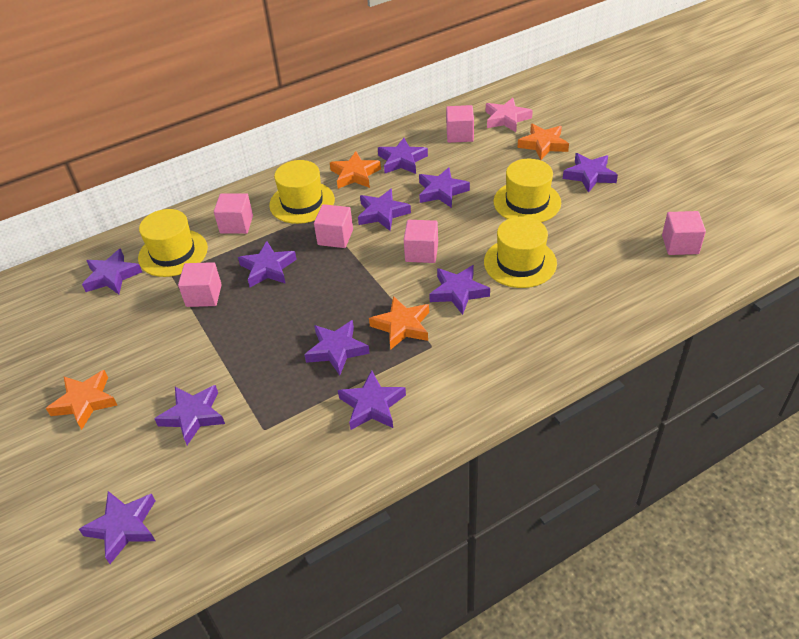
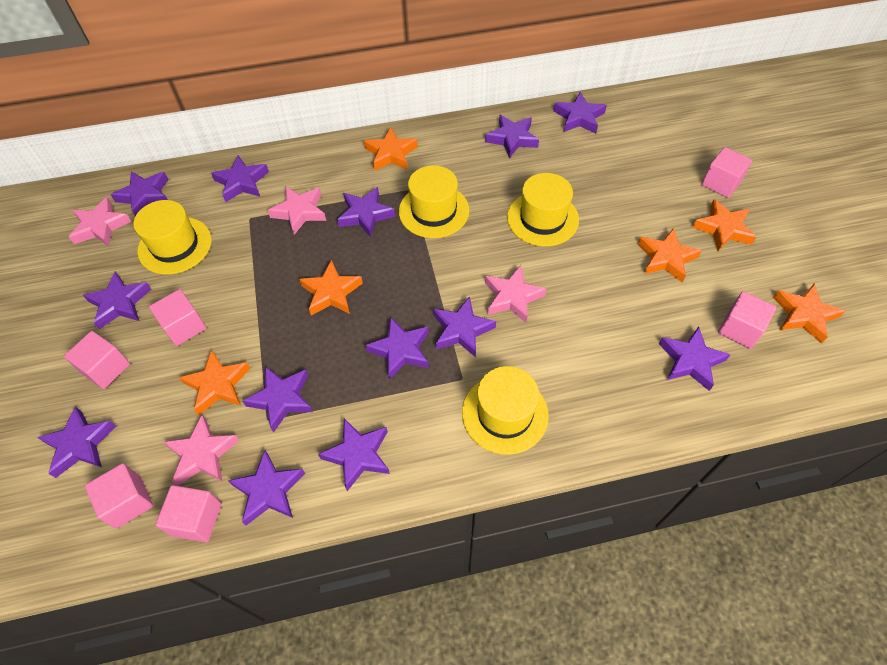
orange star: [46,370,117,430] [330,151,381,189] [369,296,429,350] [517,124,569,160] = 4 -> [179,350,251,416] [299,260,363,316] [364,127,418,171] [637,228,701,282] [692,199,756,251] [773,283,845,344] = 6
pink star: [486,98,533,132] = 1 -> [69,197,132,247] [163,415,239,486] [268,186,326,235] [485,265,547,323] = 4
purple star: [79,491,155,564] [82,248,142,294] [154,385,225,445] [238,241,297,287] [304,320,370,375] [338,370,406,430] [358,189,411,231] [378,138,428,174] [419,167,470,208] [429,265,490,315] [563,153,618,193] = 11 -> [37,406,116,478] [83,271,152,329] [111,171,169,216] [211,155,269,202] [228,450,305,526] [243,366,313,433] [318,418,390,491] [337,187,395,238] [365,317,429,380] [433,296,496,357] [485,115,539,159] [553,92,607,133] [659,326,731,391] = 13

